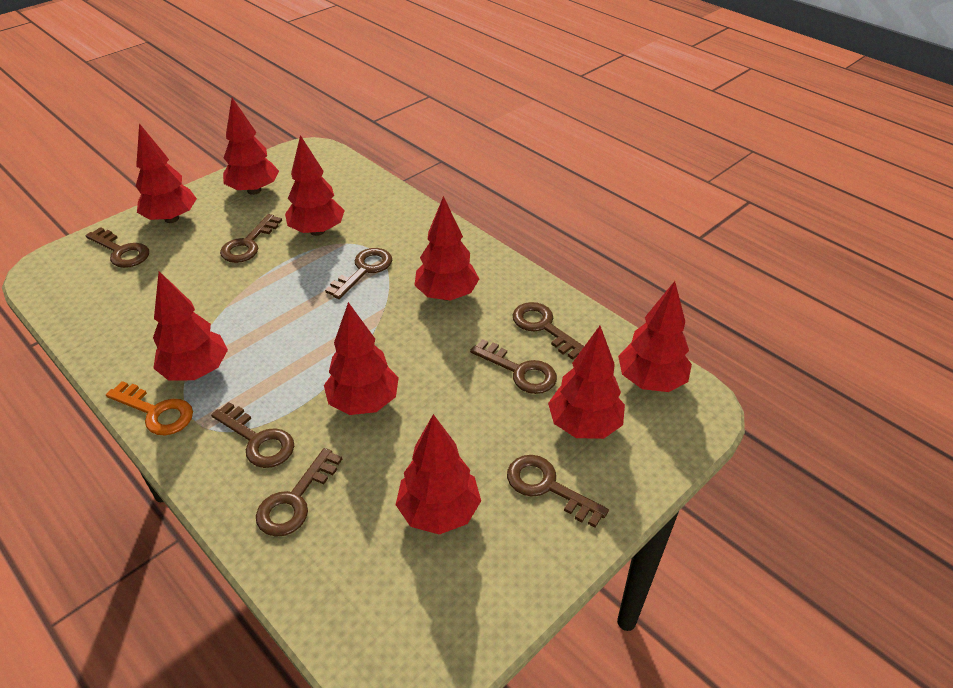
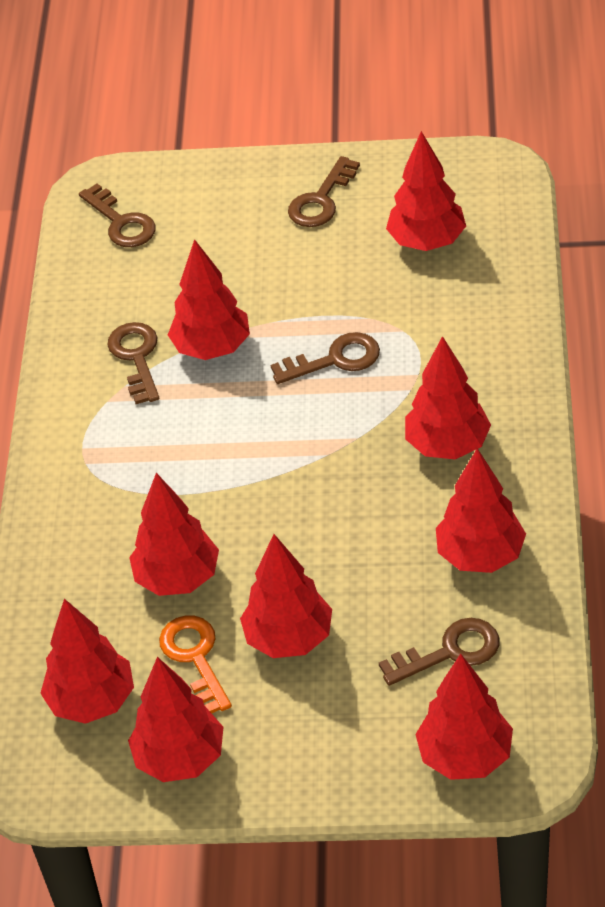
brown key: [86,227,149,268] [211,402,294,468] [220,214,282,263] [256,448,342,537] [325,248,392,299] [470,339,557,394] [507,455,609,527] [513,302,584,360] = 8 -> [79,184,156,247] [107,322,159,404] [270,332,380,384] [288,156,360,227] [379,618,499,686] = 5

